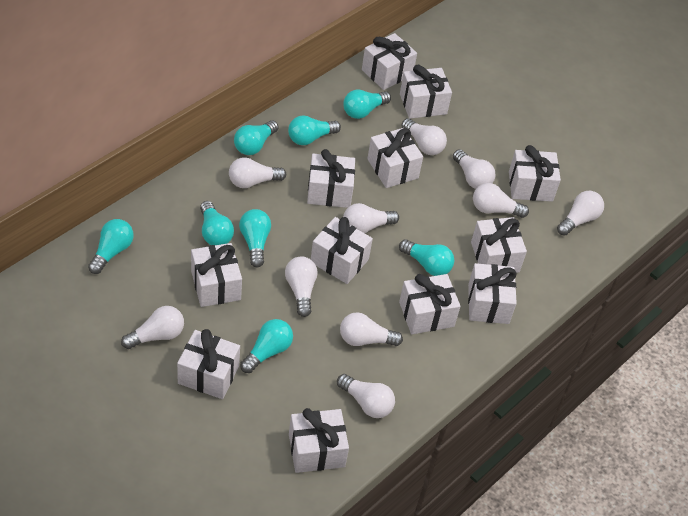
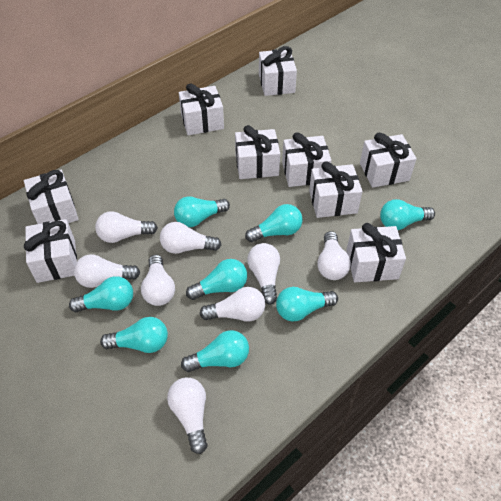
white gift: [177,329,240,399] [191,243,242,307] [289,408,349,473] [307,149,355,208] [311,217,373,284] [362,33,417,90] [367,128,423,188] [399,274,461,334] [400,65,452,119] [468,263,517,324] [471,217,527,273] [509,145,561,202] = 12 -> [24,170,79,224] [24,219,77,283] [179,83,224,135] [235,125,280,179] [259,46,297,96] [282,132,331,187] [309,161,363,218] [346,223,406,282] [360,133,417,188] = 9
white light bulb: [121,306,184,349] [229,158,286,188] [285,257,318,317] [337,374,395,418] [340,312,403,346] [343,203,399,233] [401,118,447,155] [453,149,495,189] [473,183,529,218] [557,191,604,236] = 10 -> [74,255,140,288] [95,211,158,243] [141,255,175,306] [160,222,221,254] [167,378,208,454] [200,287,265,322] [247,243,280,305] [317,231,351,280] = 8

